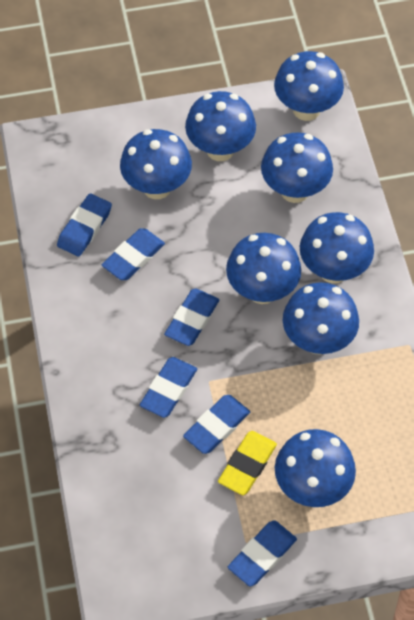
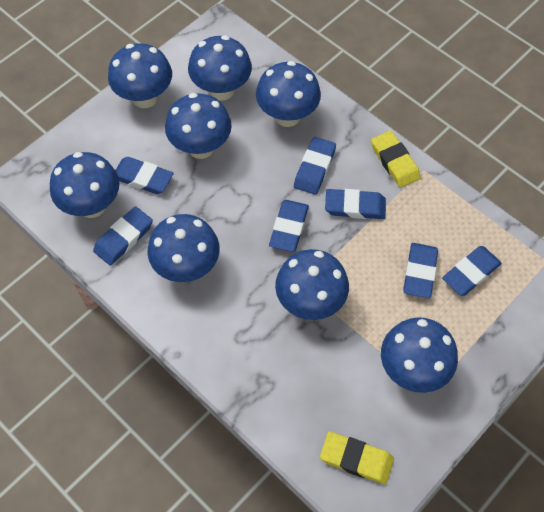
blue eraser: [57,193,112,257] [102,228,165,280] [140,357,197,418] [164,289,219,346] [183,395,250,454] [228,520,297,587] = 6 -> [93,206,153,266] [115,157,173,194] [269,200,309,252] [294,137,336,195] [325,189,386,219] [403,243,438,298] [442,246,502,296] = 7
yellow eraser: [218,431,277,495] = 1 -> [320,431,394,485] [371,131,421,188] = 2

